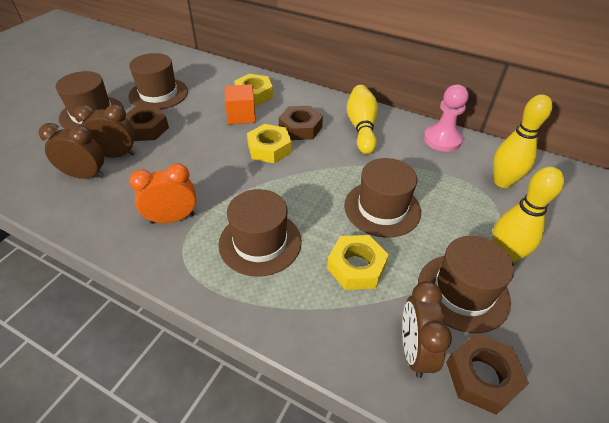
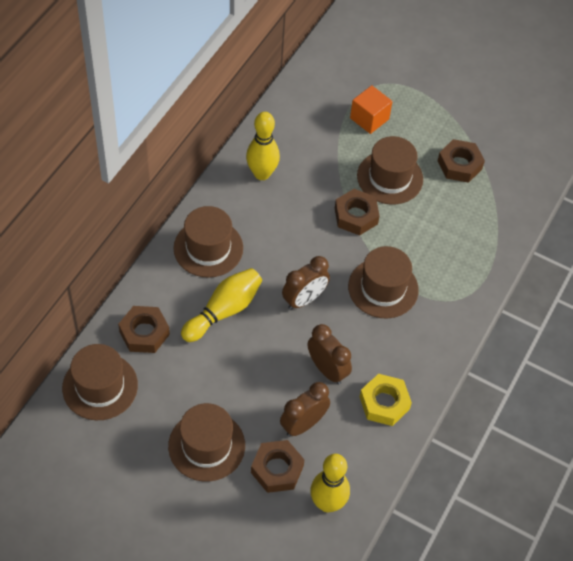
brown nut: [126,106,169,141] [279,106,323,140] [446,333,529,415] = 3 -> [118,306,170,353] [251,440,304,493] [335,189,380,235] [438,139,485,183] = 4
orange clock: [129,163,196,224] = 1 -> none = 0
pink pawn: [424,84,468,152] = 1 -> none = 0
yellow nut: [234,74,273,105] [247,124,292,163] [327,235,389,290] = 3 -> [360,374,412,426] = 1

